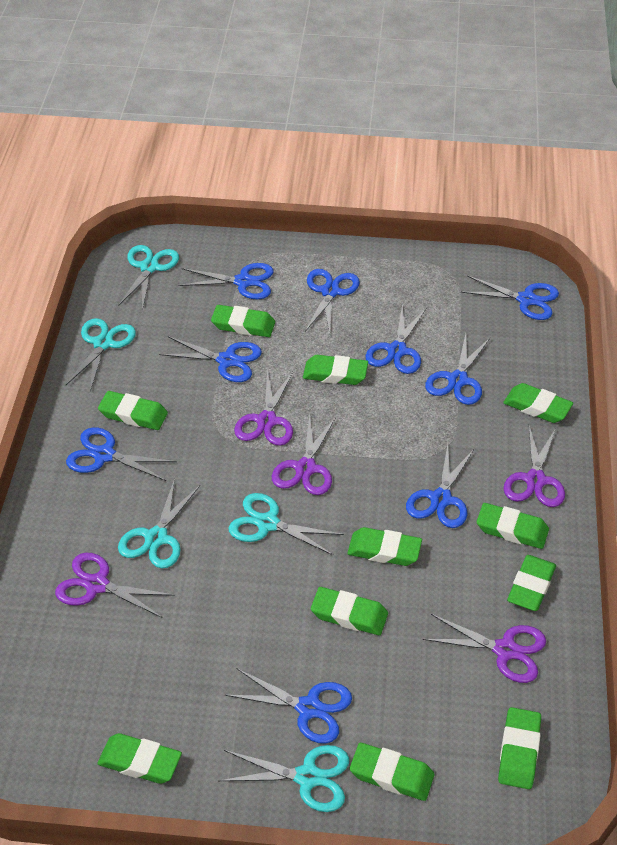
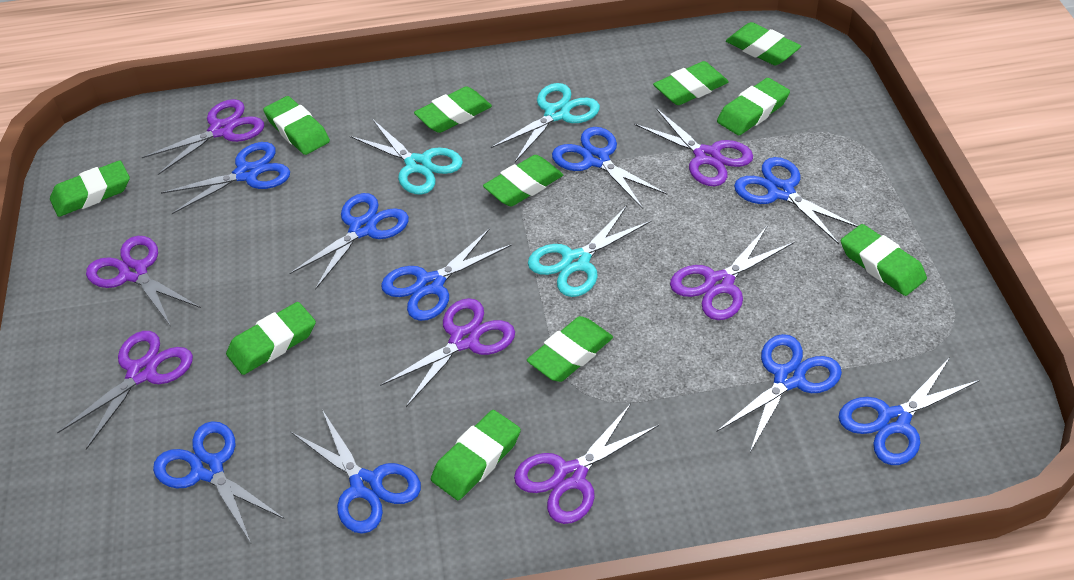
purple scissors: [55,553,175,618] [234,369,293,446] [272,415,336,495] [423,614,546,683] [503,426,565,507] = 5 -> [57,331,193,450] [86,236,201,325] [142,99,264,175] [380,298,515,407] [514,404,659,524] [634,108,753,186] [670,227,794,320] = 7
turquoise scissors: [66,318,136,392] [118,479,200,568] [119,245,179,310] [219,745,349,812] [228,493,344,555] = 5 -> [350,119,463,194] [491,83,600,162] [528,206,652,297] = 3

